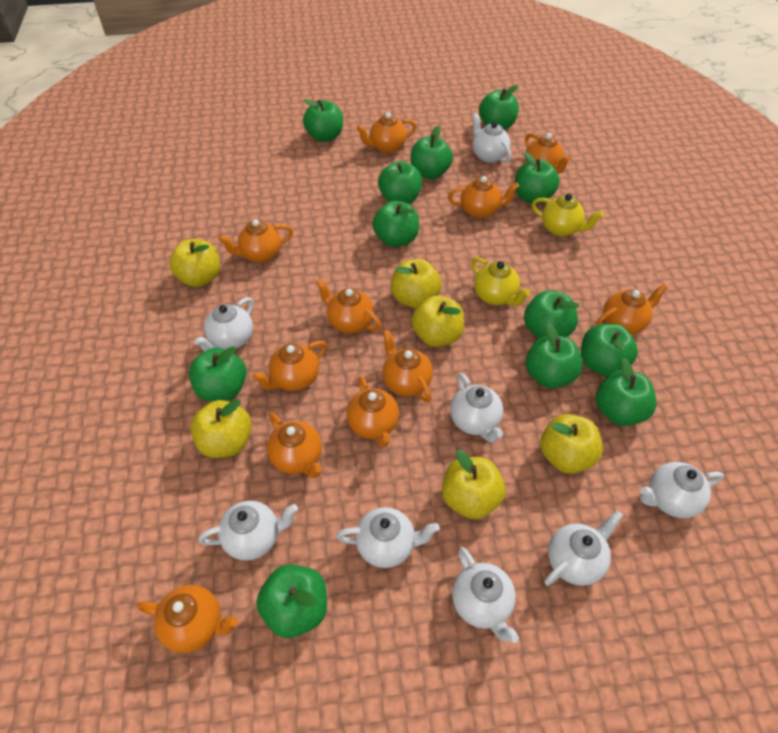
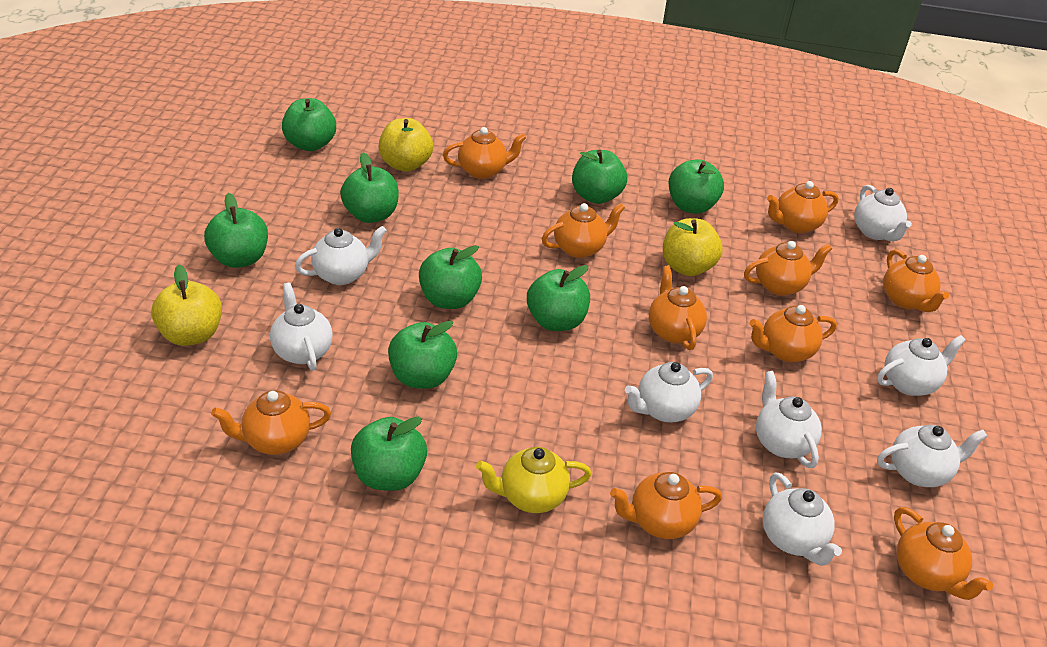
green apple: [189,346,247,402] [256,564,327,638] [303,99,343,142] [372,201,419,247] [378,161,422,204] [410,125,453,179] [479,85,519,130] [515,152,560,204] [524,290,580,338] [525,323,582,388] [581,324,638,376] [596,358,657,426] = 12 -> [204,193,268,268] [282,98,336,151] [340,152,399,223] [351,417,427,491] [388,320,457,389] [419,245,482,309] [527,265,590,331] [572,150,627,204] [669,159,724,214] = 9
orange teapot: [137,585,238,653] [218,219,293,263] [252,341,327,391] [267,413,322,478] [316,278,382,333] [346,376,399,447] [356,112,416,153] [382,329,433,403] [448,176,520,218] [525,133,571,174] [596,284,668,335] = 11 -> [211,390,331,455] [443,127,526,179] [542,203,625,258] [610,472,722,539] [649,266,707,350] [744,241,832,296] [750,305,837,362] [767,181,838,233] [883,249,949,312] [894,507,993,600] = 10
yellow apple: [169,239,220,287] [190,399,252,458] [391,259,442,308] [412,295,464,347] [442,450,506,519] [540,414,603,474] = 6 -> [151,265,222,346] [378,118,433,172] [663,218,723,276] = 3
yellow teapot: [471,257,530,306] [532,194,603,236] = 2 -> [476,447,592,513] = 1

